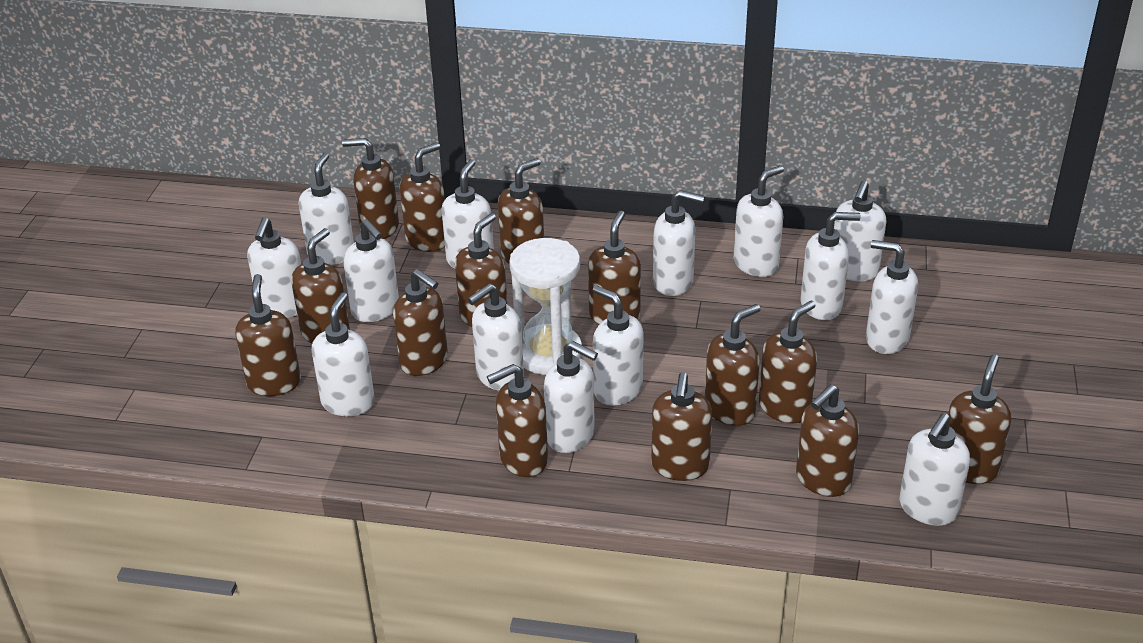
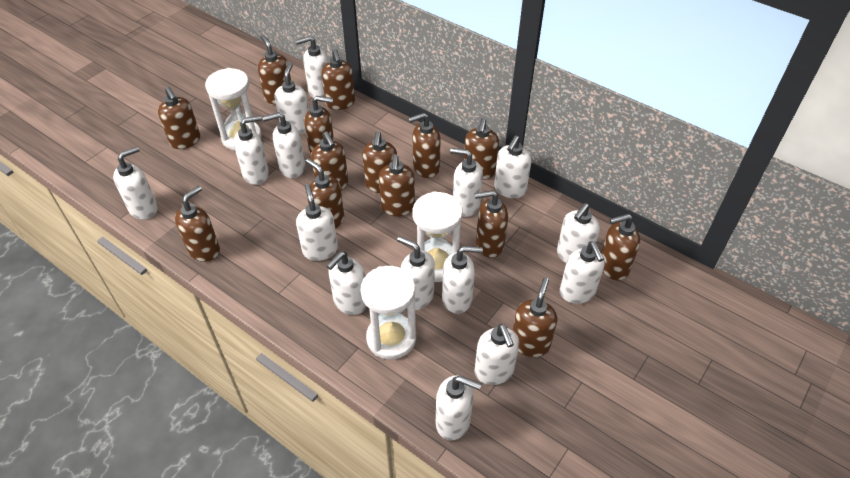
white hourglass: [509,238,582,375] = 1 -> [205,68,261,150] [360,266,416,360] [413,191,463,282] = 3
white soap dispenser: [247,217,301,318] [299,152,354,265] [312,292,375,416] [343,219,399,322] [442,159,494,269] [468,283,524,391] [544,341,598,453] [593,285,643,406] [653,190,704,296] [734,165,784,277] [801,212,861,320] [834,180,886,281] [866,240,918,354] [899,413,970,526] = 14 -> [113,146,158,220] [234,115,269,185] [262,112,305,178] [274,63,309,134] [295,36,328,98] [296,184,338,261] [327,251,367,315] [397,236,435,310] [436,375,482,440] [442,246,483,314] [450,148,483,217] [475,324,519,385] [494,136,531,198] [557,203,600,263] [560,241,605,304] = 15

